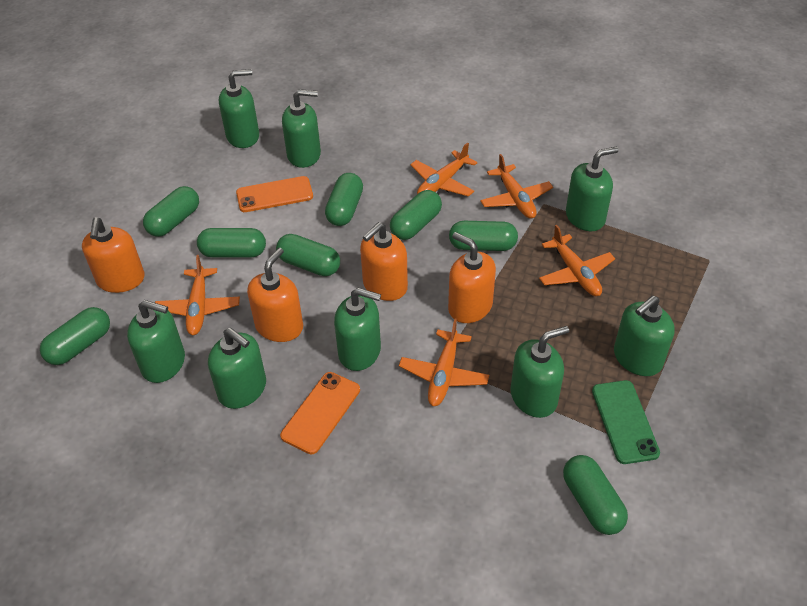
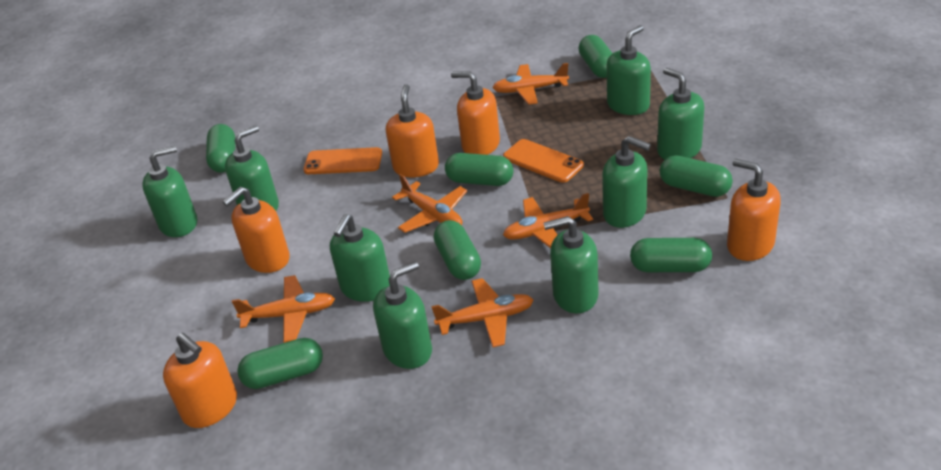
green capsule: [40,307,110,365] [143,186,199,237] [197,228,266,258] [276,234,340,276] [325,173,363,226] [390,190,442,240] [449,221,518,251] [563,455,628,535] = 8 -> [206,124,235,173] [237,338,323,389] [434,220,481,280] [445,153,514,186] [579,35,613,78] [630,238,712,272] [660,155,733,197] = 7
green phone: [592,380,660,464] = 1 -> none = 0
orange soap dispenser: [82,217,145,293] [247,248,303,342] [360,222,408,301] [448,232,496,323] = 4 -> [163,333,237,428] [223,187,290,273] [386,84,439,177] [451,71,500,155] [727,159,781,261] = 5

